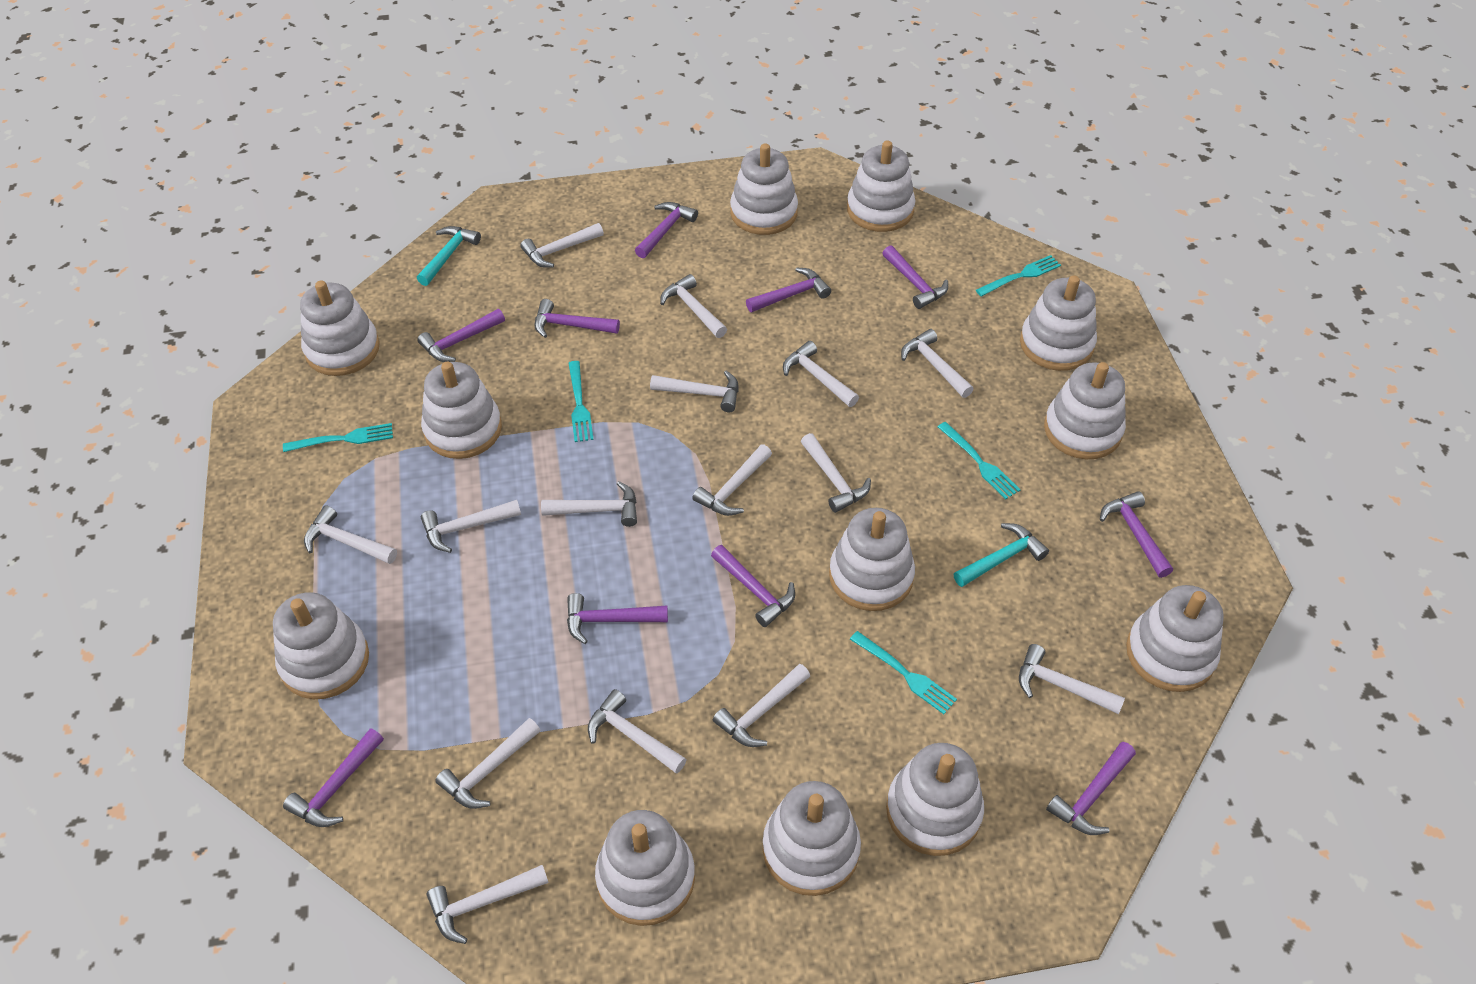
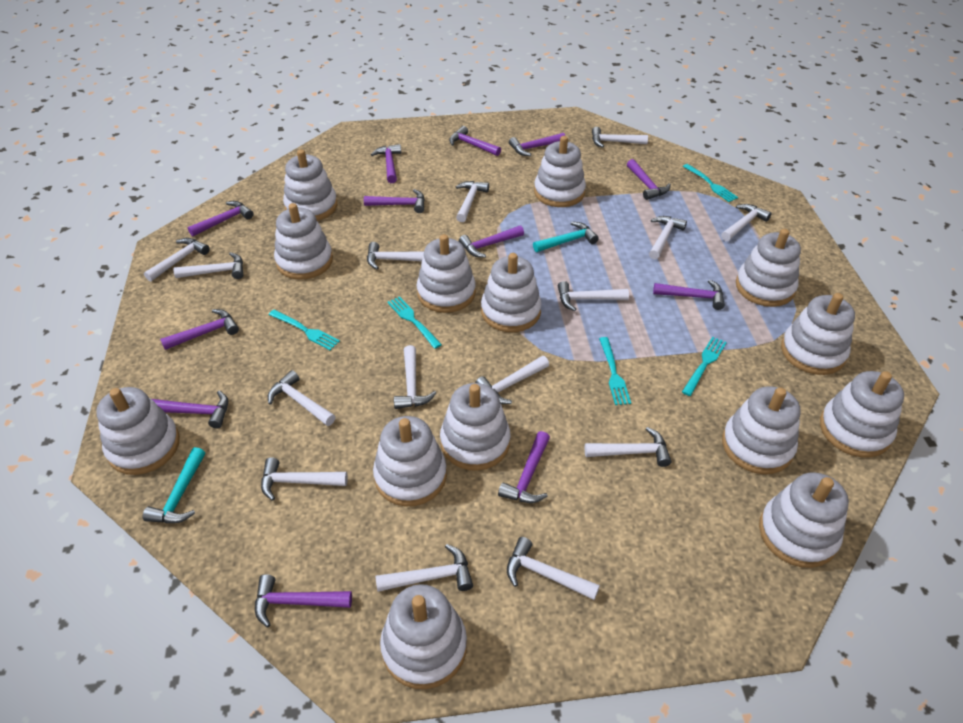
purple hammer: [283,728,384,827] [417,309,505,362] [534,299,620,338] [567,593,668,644] [635,202,698,258] [711,545,795,627] [746,268,831,312] [882,245,948,309] [1046,742,1136,835] [1100,491,1173,578] = 10 -> [152,390,228,428] [160,309,239,350] [188,201,253,237] [255,574,352,627] [364,189,425,213] [371,144,401,183] [449,126,501,156] [459,225,524,258] [498,431,550,503] [509,133,565,156] [627,159,671,200] [653,280,725,310] = 12
white stacking toy: [273,592,369,699] [300,281,380,376] [421,362,502,459] [595,810,695,926] [730,143,798,235] [763,781,861,896] [829,508,915,611] [847,141,915,232] [886,743,984,856] [1020,275,1097,371] [1044,362,1126,459] [1126,585,1224,692] = 12 -> [97,387,180,475] [274,203,333,280] [283,149,337,221] [373,416,447,506] [380,584,467,689] [417,234,476,313] [440,383,510,471] [481,253,542,332] [534,136,586,207] [722,386,801,474] [736,229,801,307] [759,472,849,568] [781,293,855,375] [820,371,904,458] = 14

